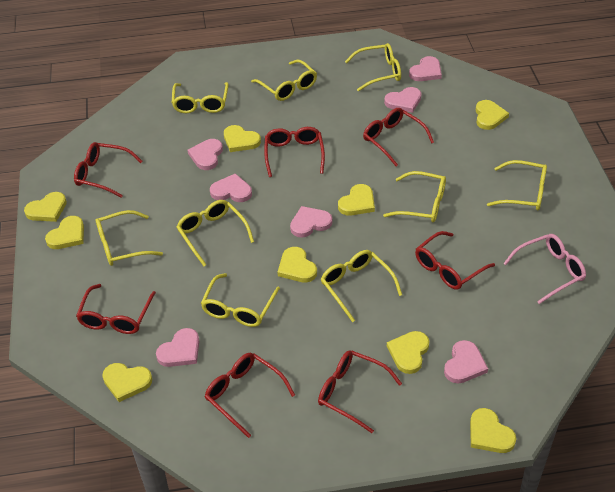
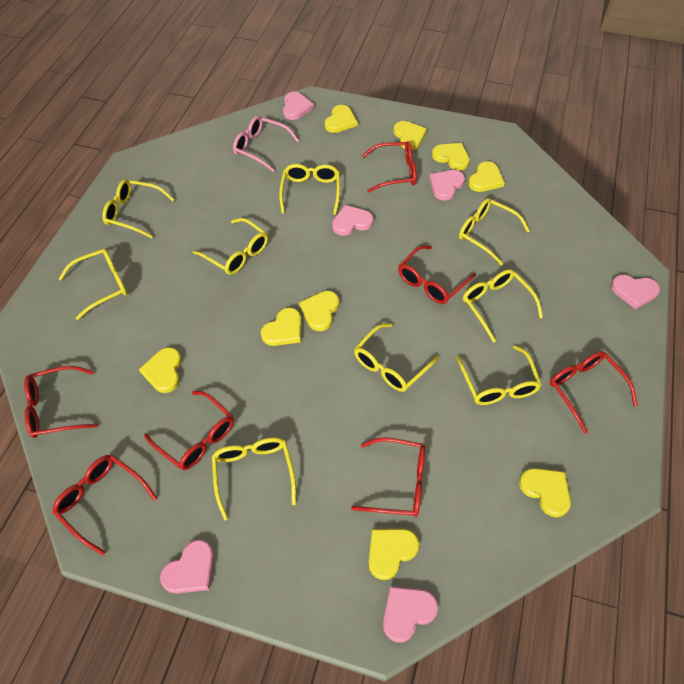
pink heart: [156,328,199,367] [187,139,223,170] [210,173,252,202] [290,206,332,238] [384,87,422,113] [409,56,442,81] [444,340,488,383] = 7 -> [160,539,214,594] [283,92,314,120] [332,205,374,236] [383,586,438,643] [429,170,465,201] [611,275,660,309] = 6

